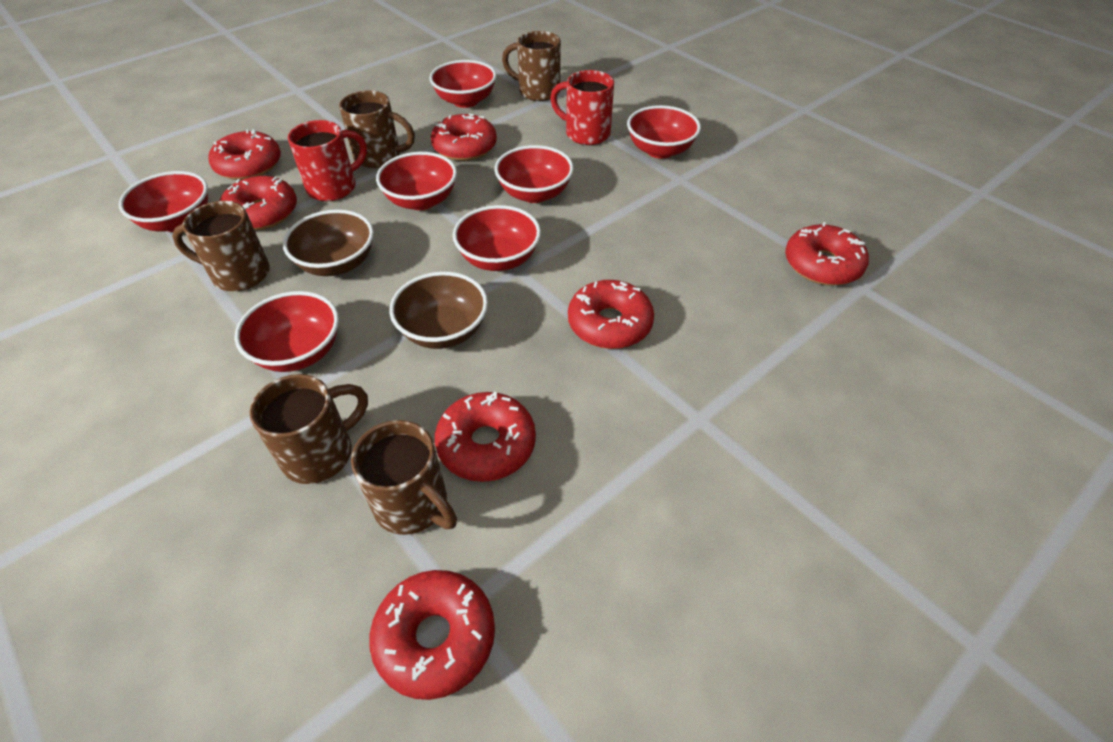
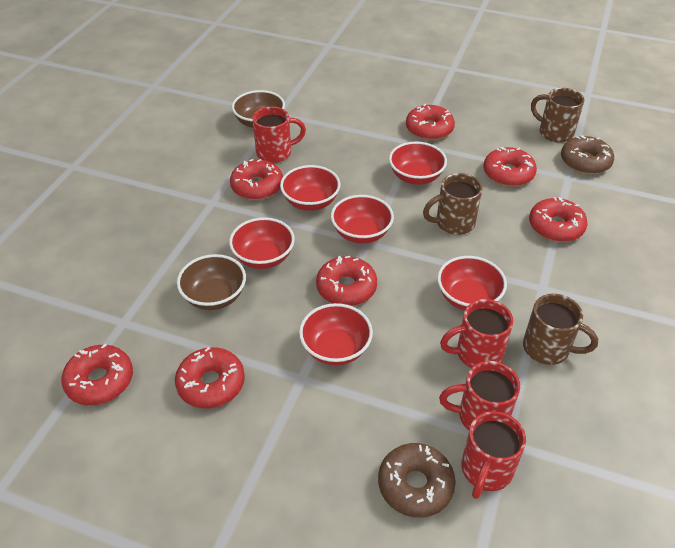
brown donut: none = 0 -> [378,443,456,518] [561,135,614,174] = 2
brown mug: [172,201,270,291] [250,374,368,484] [339,91,415,168] [351,420,457,535] [502,31,561,101] = 5 -> [423,173,482,235] [523,294,598,365] [531,88,584,143] = 3
red bowl: [119,171,208,232] [235,291,339,372] [376,152,457,210] [429,60,496,108] [453,205,541,271] [494,145,574,203] [627,105,701,159] = 7 -> [229,217,295,269] [280,165,340,211] [299,303,373,365] [331,195,394,244] [389,141,447,185] [437,256,507,311] = 6
red mug: [288,120,367,201] [550,70,614,145] = 2 -> [252,107,306,163] [439,361,520,430] [440,299,513,368] [461,411,526,499] = 4

